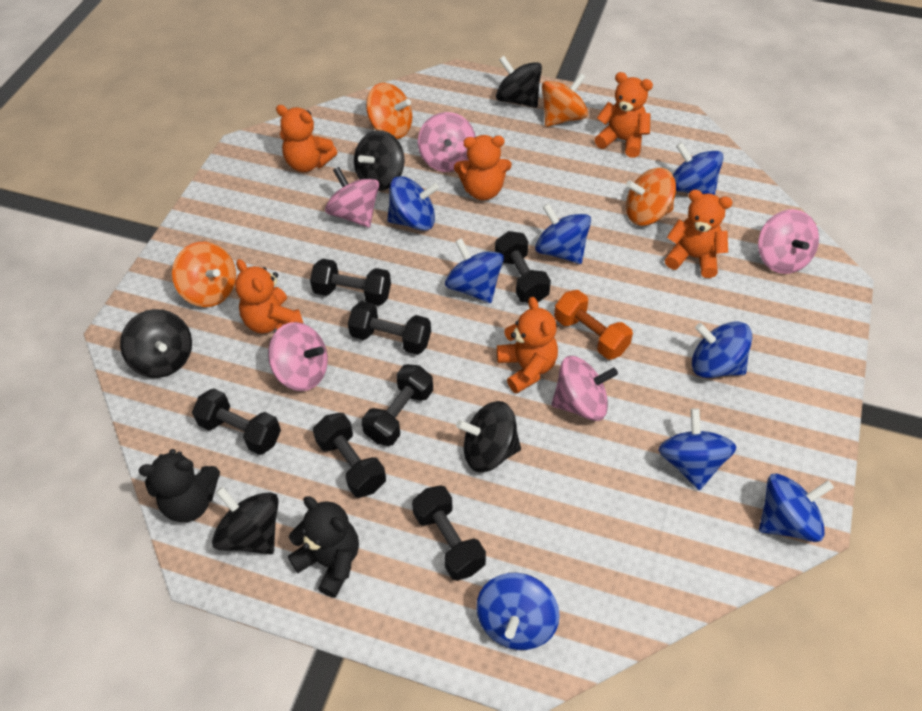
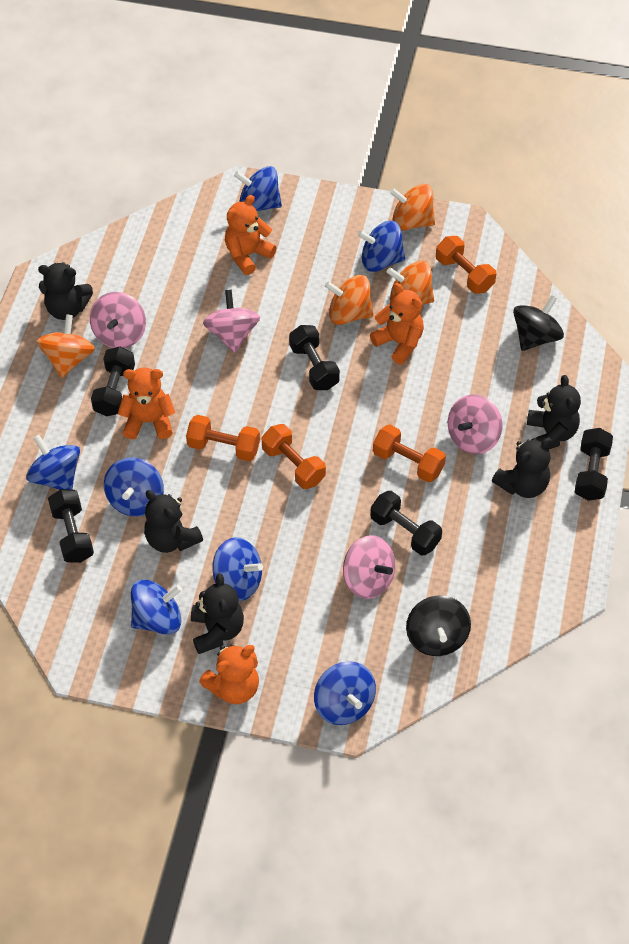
black dumbbell: [192,389,281,455] [310,259,391,306] [313,413,386,498] [348,301,431,355] [362,364,433,446] [412,485,486,581] [495,231,551,303] = 7 -> [48,489,94,563] [91,347,135,416] [289,325,340,390] [370,491,442,555] [575,428,613,501] = 5
black spinning top: [120,309,192,378] [212,487,279,554] [354,130,405,191] [456,401,521,472] [496,56,542,108] = 5 -> [406,595,471,656] [513,295,564,351] = 2
black teddy bear: [139,449,220,522] [288,496,359,598] = 2 -> [38,262,93,320] [144,490,203,553] [191,573,244,654] [492,437,552,498] [527,375,581,449] = 5
blue spinning top: [387,176,439,231] [445,238,504,303] [476,573,560,650] [535,203,591,264] [658,408,736,490] [673,142,724,195] [692,322,752,378] [759,473,834,542] = 8 -> [26,435,80,490] [104,457,164,517] [131,580,182,635] [212,537,263,601] [234,166,282,211] [314,661,376,725] [357,221,405,272] = 7
orange dumbbell: [554,290,633,360] = 1 -> [186,415,260,461] [261,424,326,489] [373,425,446,482] [436,236,496,294] = 4
orange teddy bear: [235,259,304,334] [276,105,337,172] [454,135,512,201] [497,297,558,394] [595,72,653,158] [665,190,732,278] = 6 -> [118,367,175,439] [199,644,259,704] [225,195,277,275] [370,283,424,364] = 4
pink spinning top: [268,322,328,391] [325,167,379,228] [418,112,476,172] [551,356,618,421] [758,209,819,274] = 5 -> [90,292,146,348] [203,290,260,352] [343,535,395,599] [448,394,502,454] = 4

